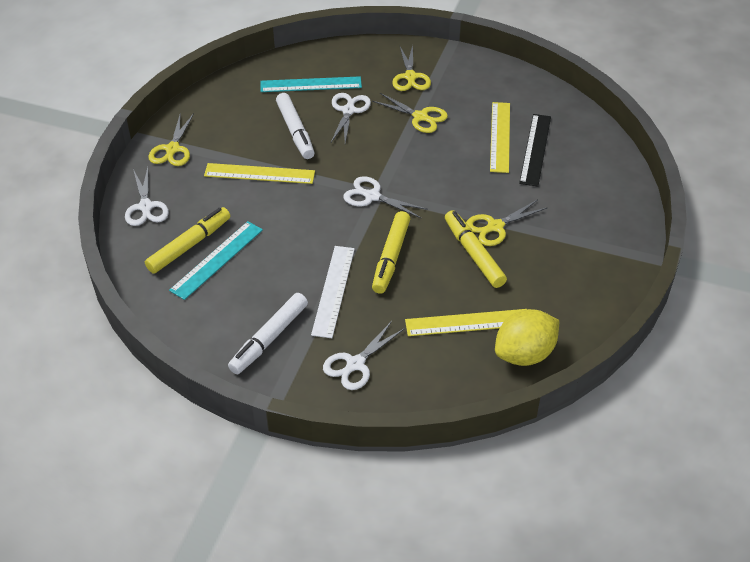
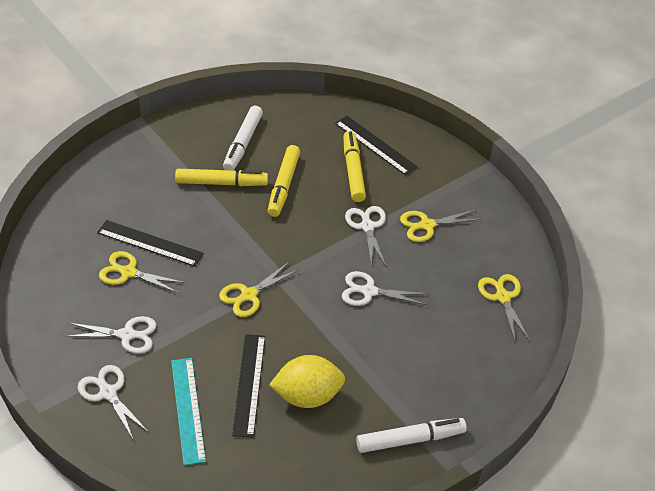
black ruler: [519,114,551,187] = 1 -> [97,220,204,267] [232,334,265,438] [335,116,418,175] = 3
turquoise ruler: [169,221,263,300] [261,76,362,92] = 2 -> [171,358,206,465] = 1
white ruler: [311,246,355,338] = 1 -> none = 0
yellow ruler: [204,163,315,184] [405,309,527,336] [490,102,510,173] = 3 -> none = 0

